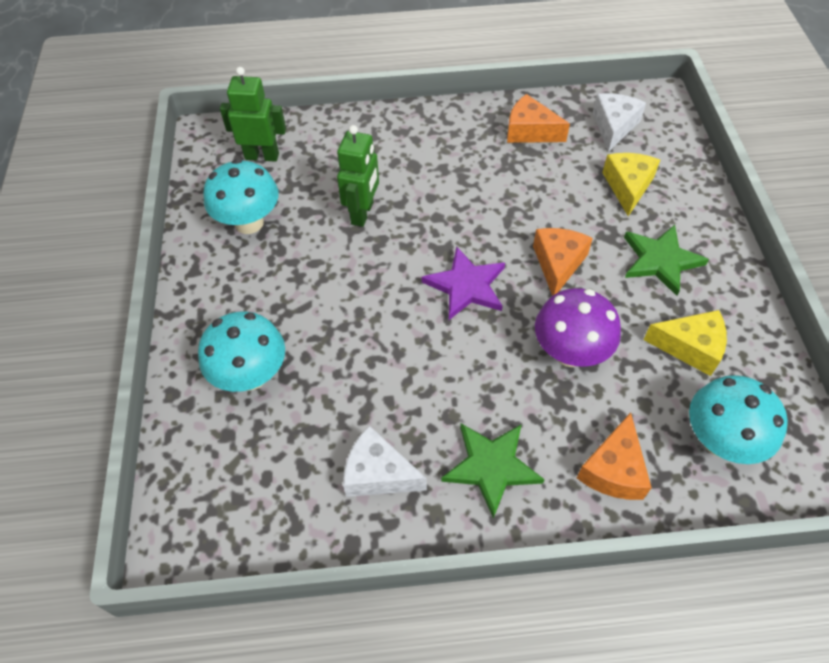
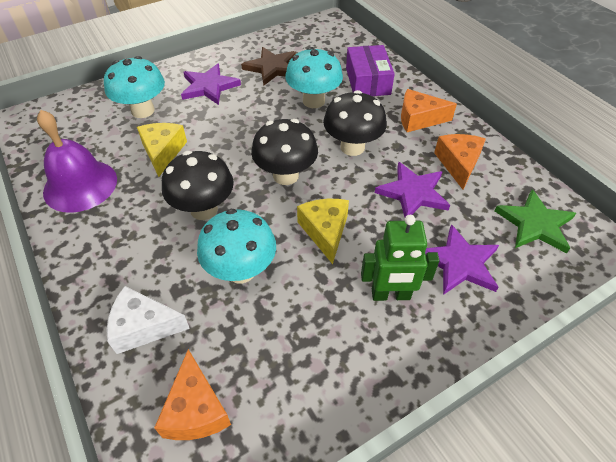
black mushroom: none = 0 -> [162,151,234,220] [251,119,318,185] [323,90,387,156] = 3
brown star: none = 0 -> [241,47,296,86] = 1
green robot: [220,67,286,162] [337,125,379,227] = 2 -> [361,215,440,301] = 1
green star: [441,424,545,518] [624,225,709,296] = 2 -> [495,189,576,253] = 1
purple bell: none = 0 -> [37,110,117,213] = 1
purple box: none = 0 -> [346,45,395,96] = 1
purple mushroom: [535,288,621,367] = 1 -> none = 0
purple star: [422,246,505,320] = 1 -> [181,64,241,105] [375,162,450,217] [425,224,499,295] = 3
white cheese: [343,425,427,497] [593,93,646,152] = 2 -> [106,286,190,354] = 1

